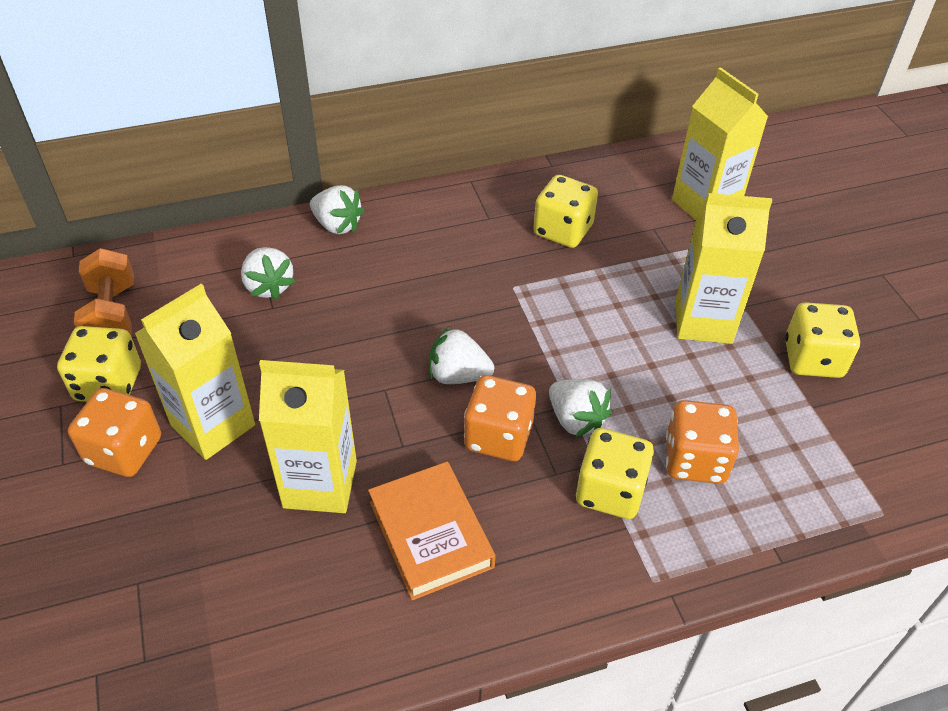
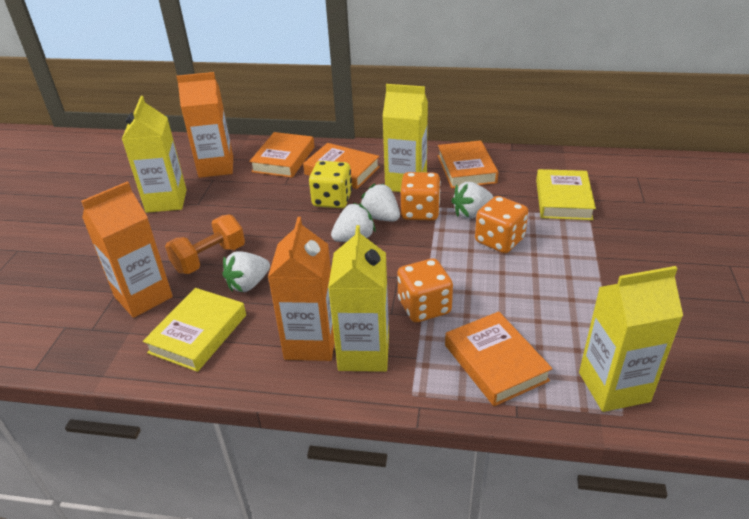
orange book: [368,462,495,600] = 1 -> [249,132,314,178] [303,143,380,189] [438,140,498,188] [445,312,552,406] = 4
orange carton: none = 0 -> [81,181,173,318] [176,72,233,178] [268,217,335,361] = 3
yellow book: none = 0 -> [143,288,246,372] [536,169,596,220] = 2
yellow dice: [57,326,141,402] [533,175,598,248] [576,428,654,519] [785,302,860,378] = 4 -> [309,161,352,208] = 1

